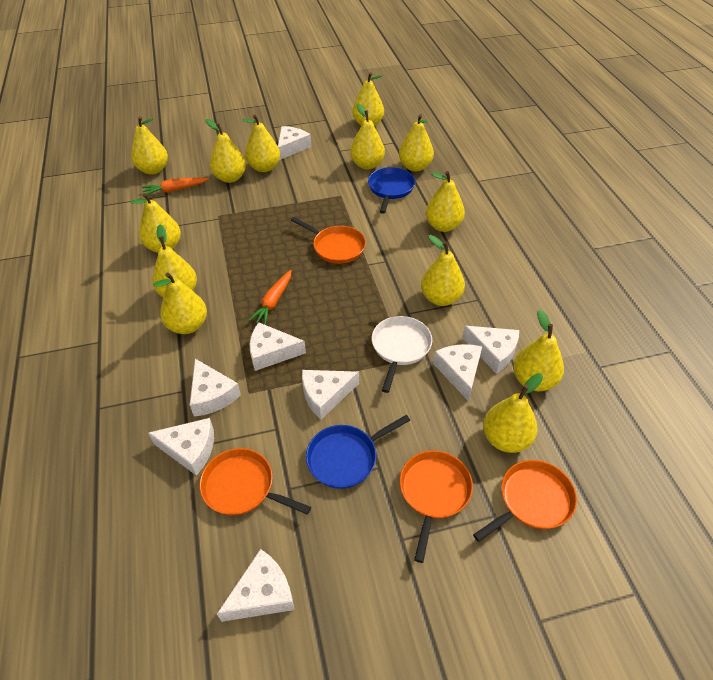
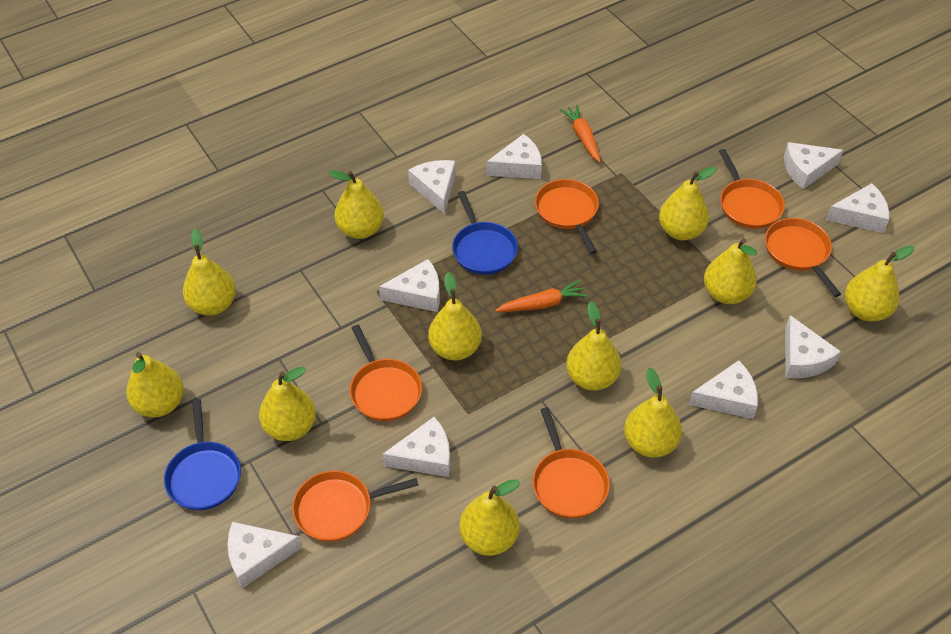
orange pan: [199,448,311,515] [291,217,366,264] [400,451,473,563] [473,460,577,542] = 4 -> [292,471,419,542] [350,325,422,421] [533,407,610,518] [535,179,599,254] [719,149,785,229] [765,218,841,297] = 6
white cheese: [148,418,214,476] [190,359,241,417] [217,549,294,622] [250,322,306,371] [278,126,311,160] [302,370,359,419] [433,344,482,401] [462,326,519,374] = 8 -> [228,522,302,588] [379,259,440,312] [382,417,450,477] [408,160,456,214] [486,134,542,179] [689,360,758,419] [784,142,843,189] [785,315,841,378] [826,183,889,233] = 9
white pan: [372,316,432,393] = 1 -> none = 0
yellow pear: [131,116,168,175] [131,193,181,253] [152,224,197,297] [153,273,207,334] [205,119,246,183] [242,115,280,172] [350,103,385,169] [352,72,384,126] [399,114,434,171] [421,235,465,306] [426,171,465,232] [483,373,543,453] [513,309,564,391] = 13 -> [126,352,184,417] [183,228,236,316] [259,367,316,441] [328,171,384,239] [428,272,482,361] [459,479,520,556] [566,302,621,391] [624,368,682,458] [659,167,717,240] [704,238,757,304] [845,246,914,322] = 11

